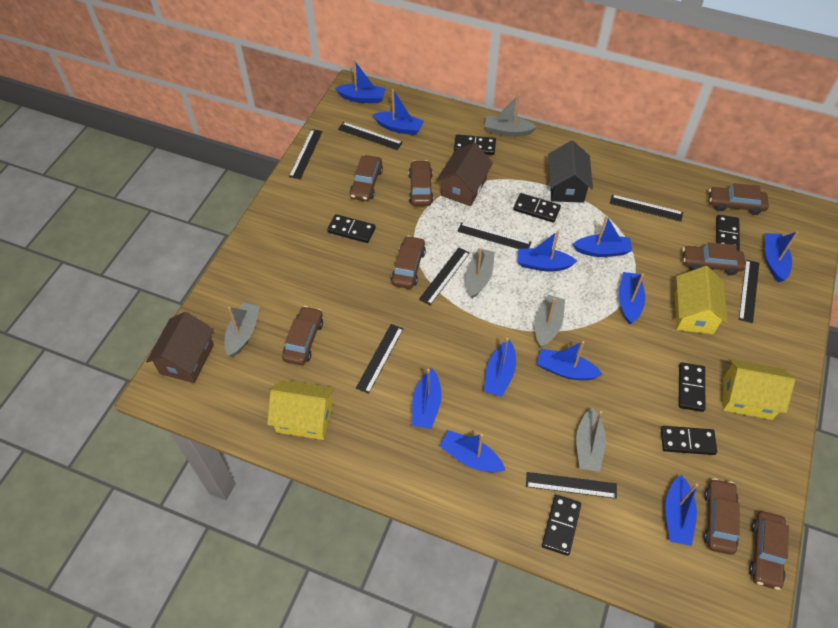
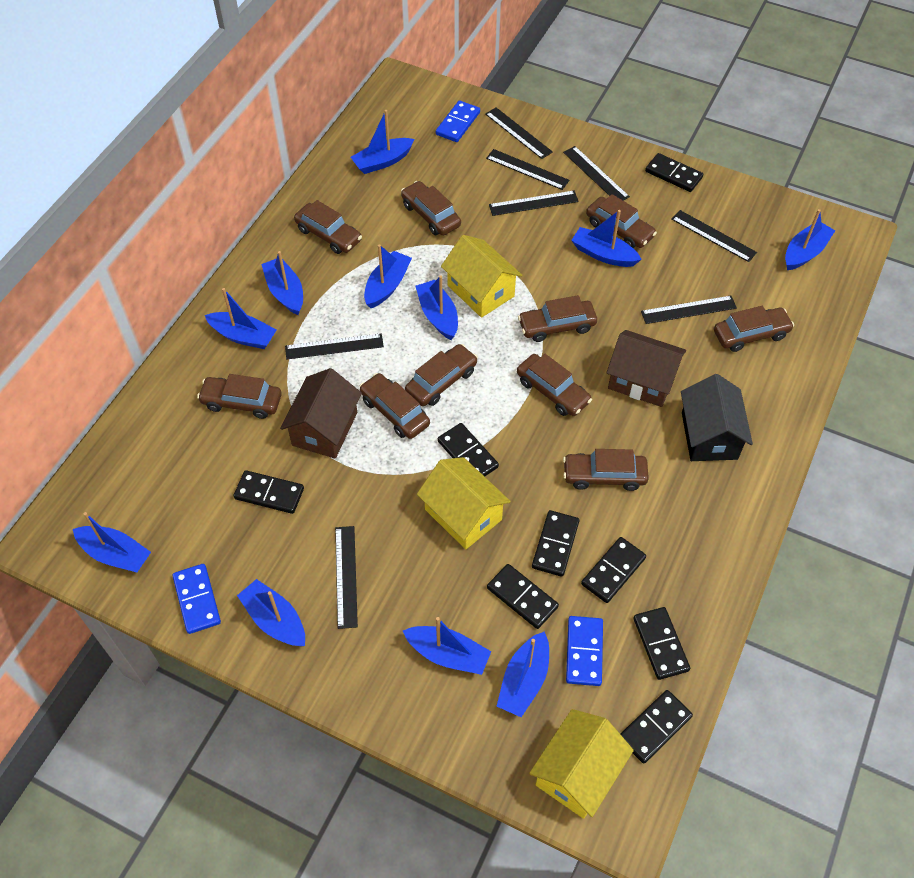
black domino: [327,214,376,243] [454,134,496,155] [513,193,561,223] [542,495,581,556] [661,426,717,455] [679,362,705,412] [716,215,740,251] = 7 -> [234,470,304,514] [438,423,499,477] [487,564,559,629] [532,510,579,577] [581,537,646,603] [620,690,693,763] [633,607,690,680] [645,153,703,192] = 8
blue domino: none = 0 -> [172,564,221,634] [436,101,480,142] [566,616,603,686] = 3
brown car: [282,306,323,365] [350,155,383,201] [391,236,426,289] [409,160,434,206] [683,242,745,275] [703,478,740,555] [709,183,769,215] [749,511,789,590] = 8 -> [197,374,282,419] [294,200,362,254] [359,373,430,439] [401,181,461,236] [405,344,478,406] [517,354,592,416] [518,295,597,342] [563,449,649,491] [586,194,657,248] [714,306,794,352] = 10
grey boat: [225,302,260,357] [465,248,495,298] [485,94,537,137] [535,295,565,348] [576,407,606,472] = 5 -> none = 0

